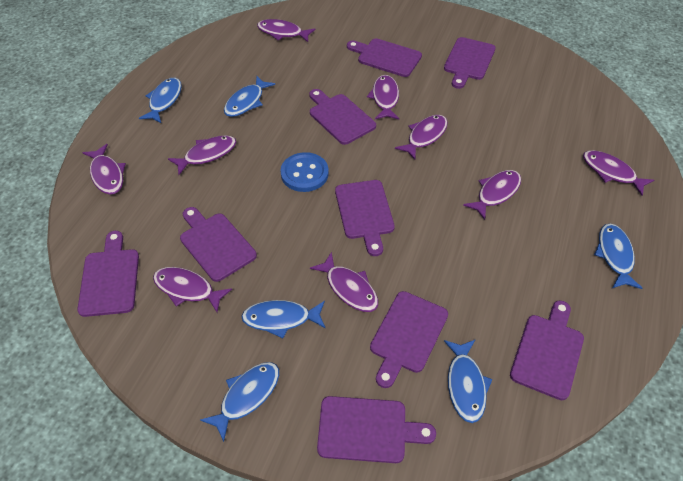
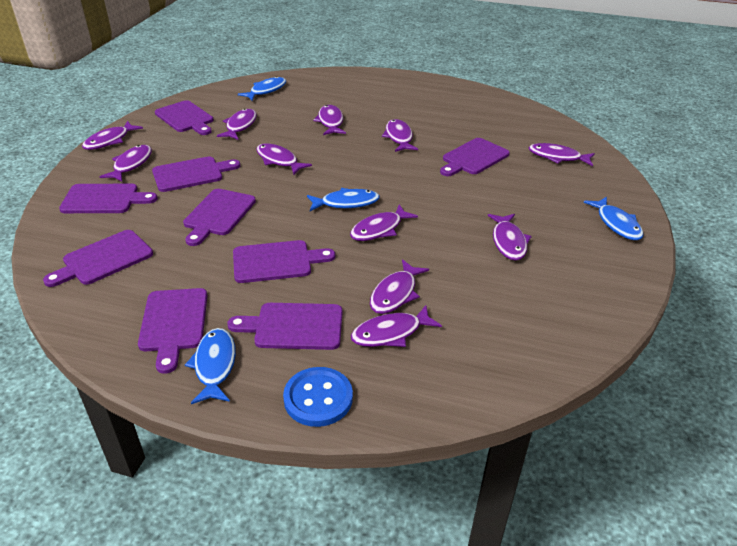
blue fish: [139,78,182,123] [200,362,279,442] [224,76,275,117] [241,300,326,338] [444,339,492,423] [594,223,642,289] = 6 -> [185,328,236,404] [238,76,286,101] [307,188,380,211] [584,197,644,240] = 4
purple fish: [82,144,126,195] [153,267,232,313] [168,135,236,175] [257,19,315,42] [310,252,378,312] [367,75,399,119] [395,115,448,160] [463,170,521,220] [583,150,654,196] = 9 -> [82,121,143,150] [99,145,152,182] [217,109,257,140] [256,143,312,175] [313,105,346,135] [350,204,418,241] [351,305,442,347] [370,259,429,314] [382,119,418,152] [488,214,532,261] [528,143,595,166] = 11

